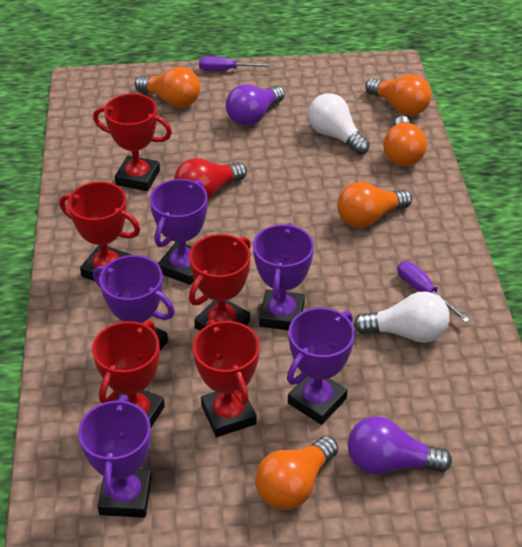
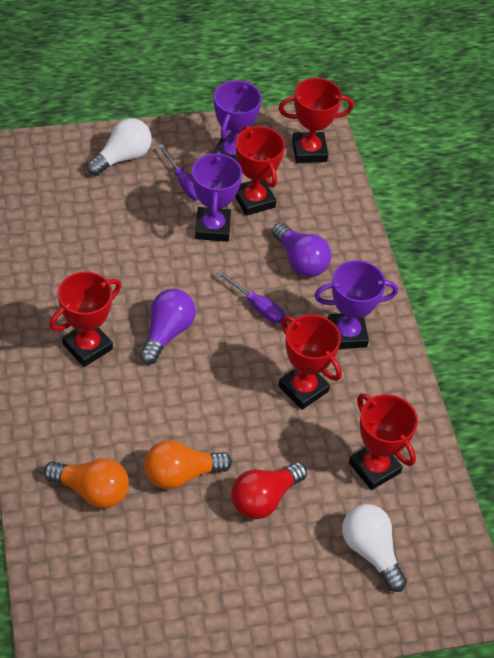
orange light bulb: [135,67,200,108] [255,436,338,510] [337,182,412,228] [365,74,431,116] [383,116,427,166] = 5 -> [43,459,129,509] [144,440,232,489] = 2
purple trophy: [78,395,152,518] [93,255,175,350] [150,179,208,285] [253,223,314,330] [287,307,355,425] = 5 -> [192,151,242,242] [213,80,262,162] [314,260,398,349] = 3

